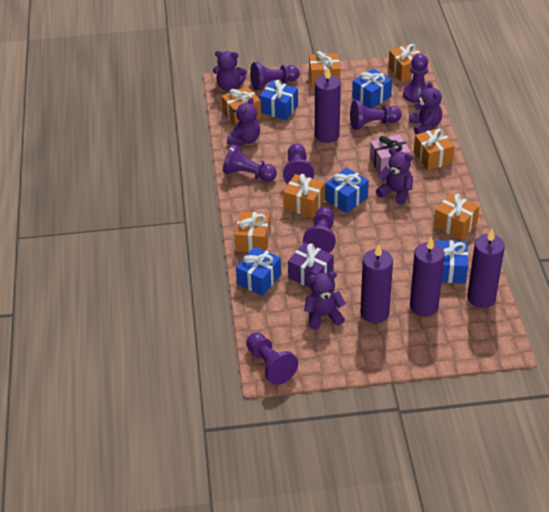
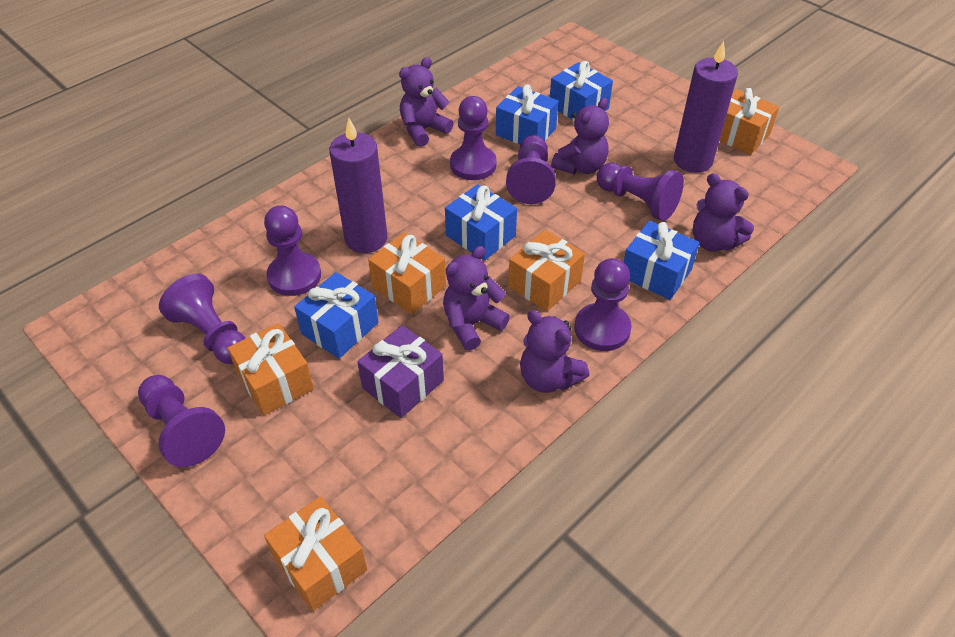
orange gift: [222,86,261,126] [235,211,271,253] [283,174,325,218] [309,51,340,87] [389,44,421,83] [414,128,455,170] [434,193,480,240] = 7 -> [228,323,314,415] [264,496,367,611] [368,232,446,314] [508,230,585,311] [719,88,779,155] = 5
pink gift: [370,134,411,174] = 1 -> none = 0
purple candle: [315,68,341,143] [361,244,393,323] [410,237,445,316] [467,229,505,308] = 4 -> [329,118,388,253] [674,41,738,173] = 2

